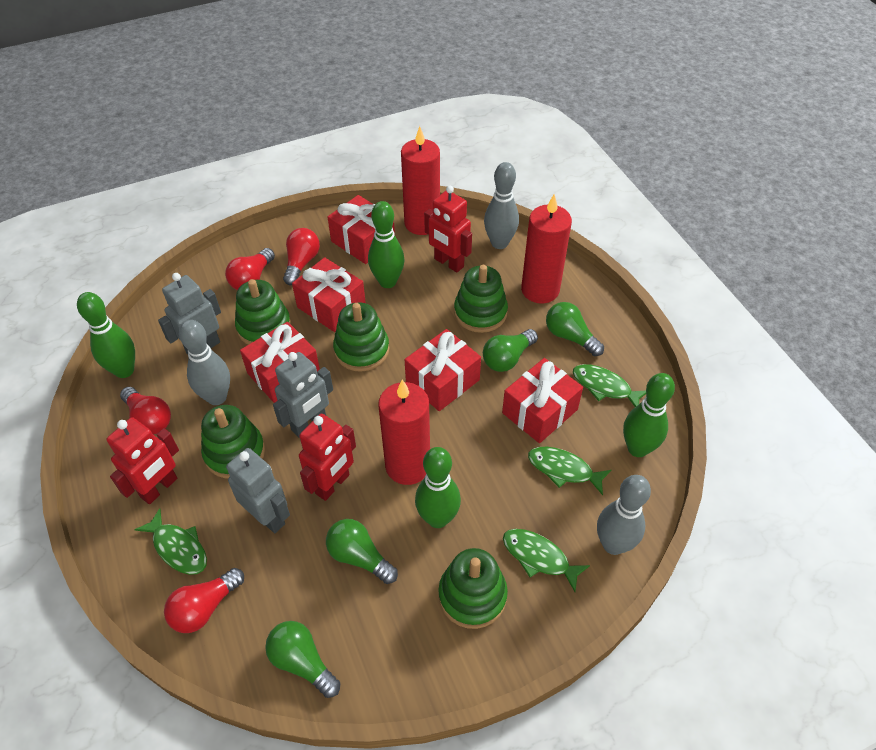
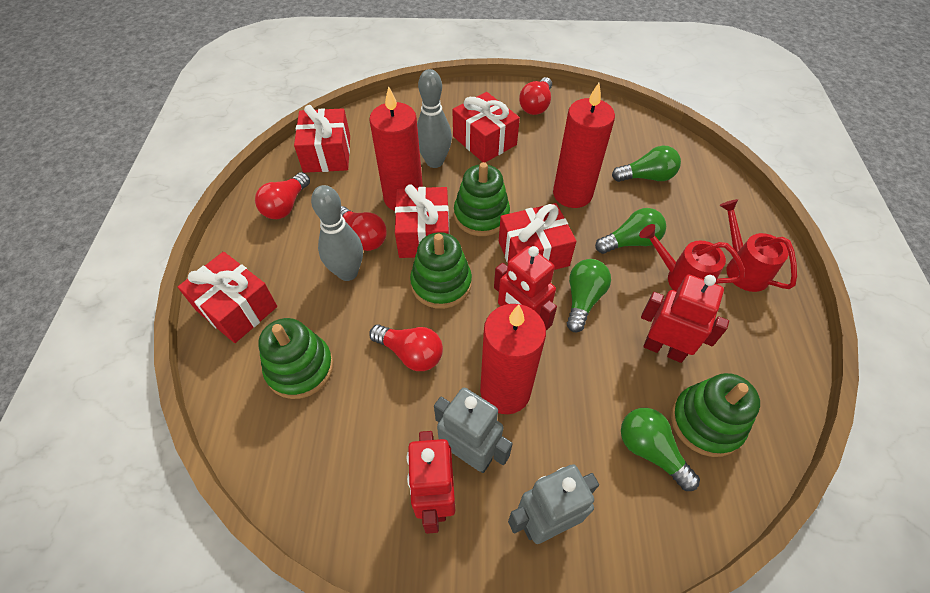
green bowling pin: [77,292,135,378] [368,201,405,288] [415,447,461,528] [623,373,675,457] = 4 -> none = 0
green fish: [134,508,207,575] [503,529,590,592] [528,447,611,495] [573,364,646,407] = 4 -> none = 0
green stacking toy: [201,405,265,479] [235,279,291,345] [333,302,389,372] [438,548,508,629] [454,265,508,333] = 5 -> [258,318,334,399] [410,232,472,309] [454,162,510,236] [671,373,760,457] = 4
grey bowling pin: [179,320,230,405] [484,162,519,249] [597,475,651,555] = 3 -> [311,185,363,281] [417,69,452,168] = 2
grey robot: [158,273,221,354] [226,448,290,533] [273,352,333,438] = 3 -> [434,388,513,473] [508,464,599,544] = 2
red watering can: none = 0 -> [639,224,745,291] [719,199,797,292] = 2

